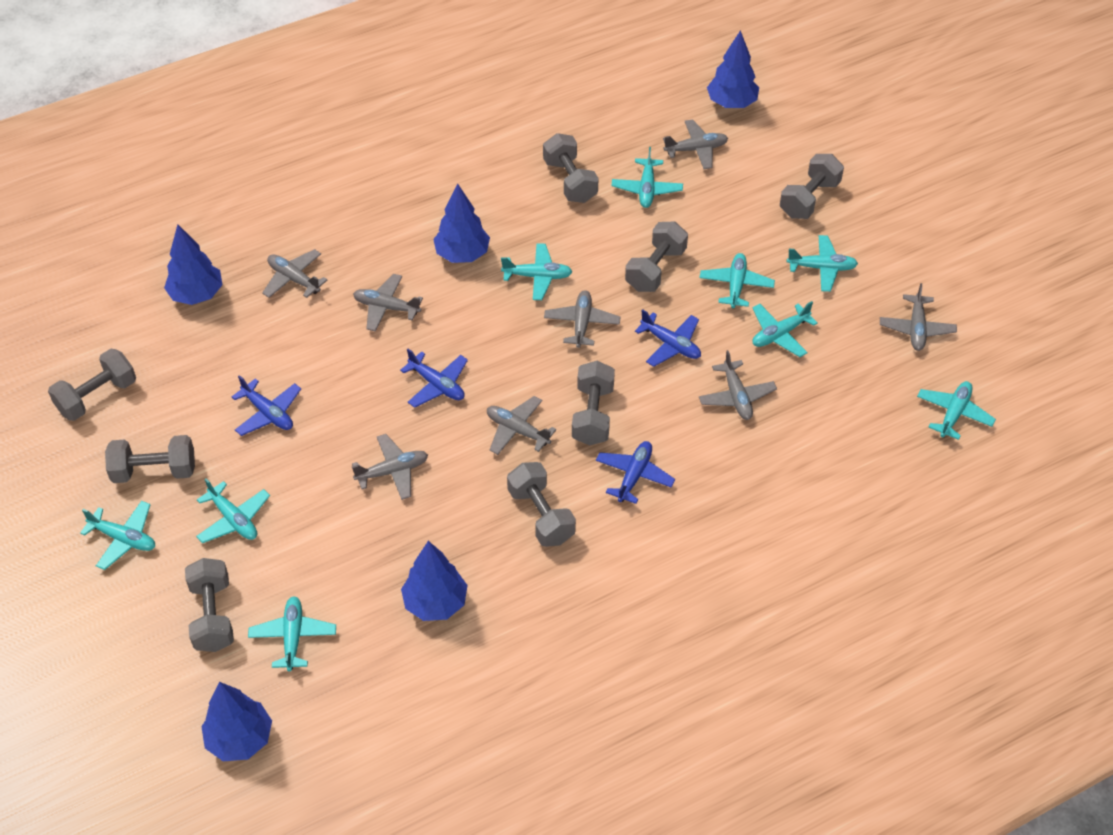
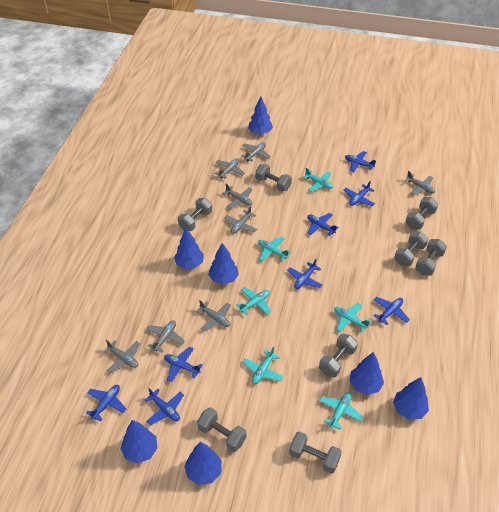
blue plane: [232,375,301,436] [400,349,468,408] [596,441,675,504] [635,309,701,367] = 4 -> [86,385,127,422] [144,388,184,425] [164,346,203,382] [287,259,323,289] [307,213,339,236] [344,181,375,206] [345,151,376,172] [373,297,410,325] = 8
blue tree: [164,224,223,305] [201,682,272,761] [401,541,468,621] [433,183,490,263] [707,30,759,108] = 5 -> [120,420,157,463] [174,228,204,269] [184,442,222,485] [208,243,239,284] [248,97,273,135] [349,352,384,395] [393,377,429,420] = 7
turquoise plane: [80,501,155,570] [196,478,270,543] [248,596,336,671] [501,243,572,300] [611,147,683,208] [700,253,775,308] [752,301,818,357] [787,235,858,292] [917,381,996,440] = 9 -> [236,287,271,315] [243,347,284,384] [258,237,291,262] [303,168,333,192] [319,392,363,430] [334,303,371,332] = 6

